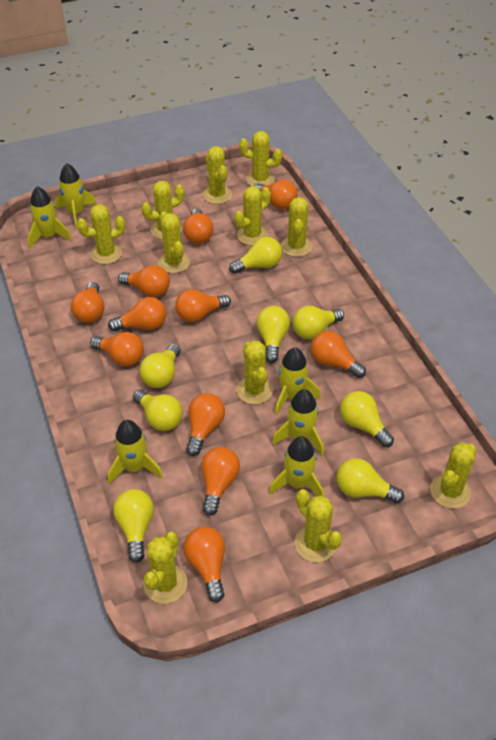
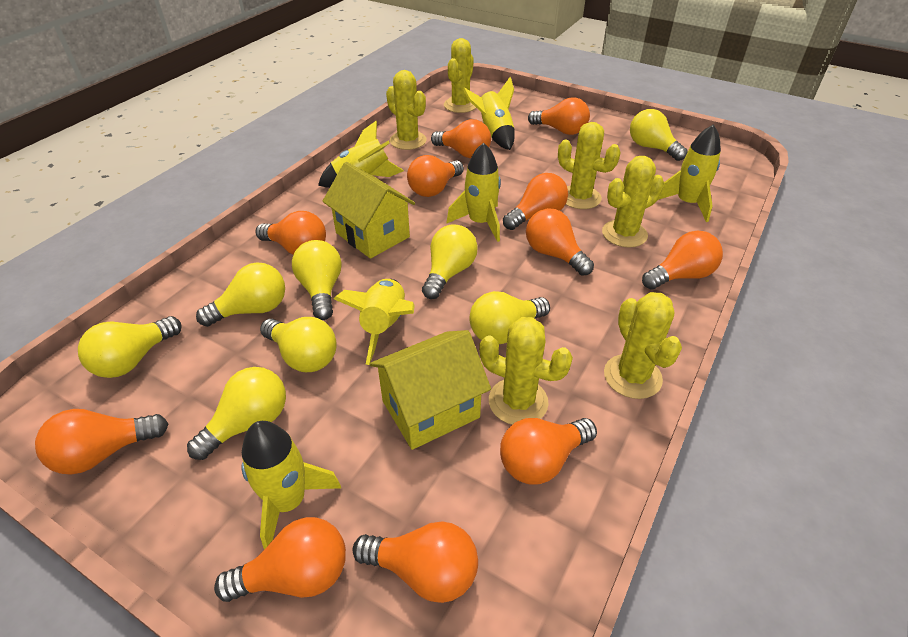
yellow cactus: [77,204,125,264] [141,181,185,240] [144,532,187,604] [158,211,190,273] [203,146,232,204] [234,186,271,245] [237,340,273,404] [239,131,282,186] [281,197,312,257] [295,489,342,562] [430,442,477,508] = 11 -> [386,70,427,150] [444,38,476,113] [479,317,573,425] [558,122,621,209] [602,156,664,248] [604,292,682,399] = 6
yellow house: none = 0 -> [322,162,415,259] [370,330,491,450] = 2

